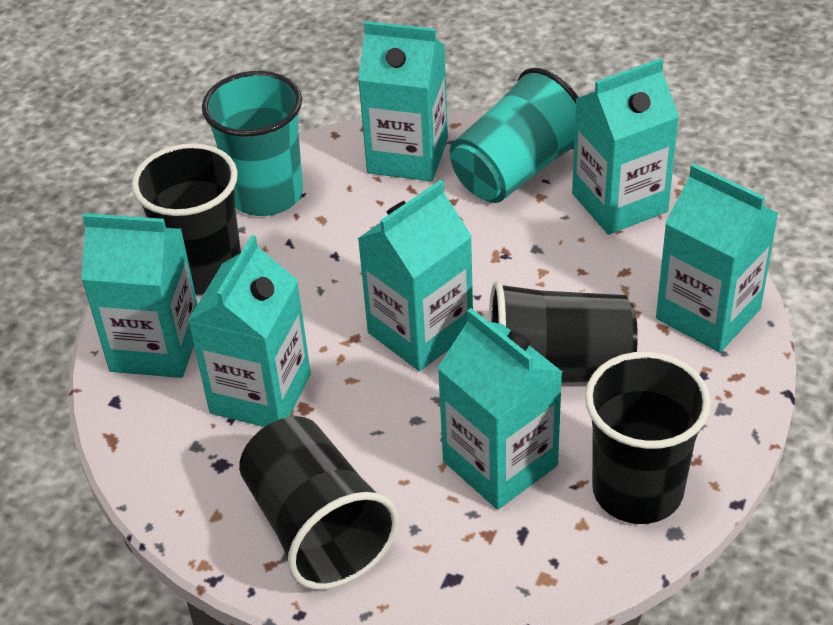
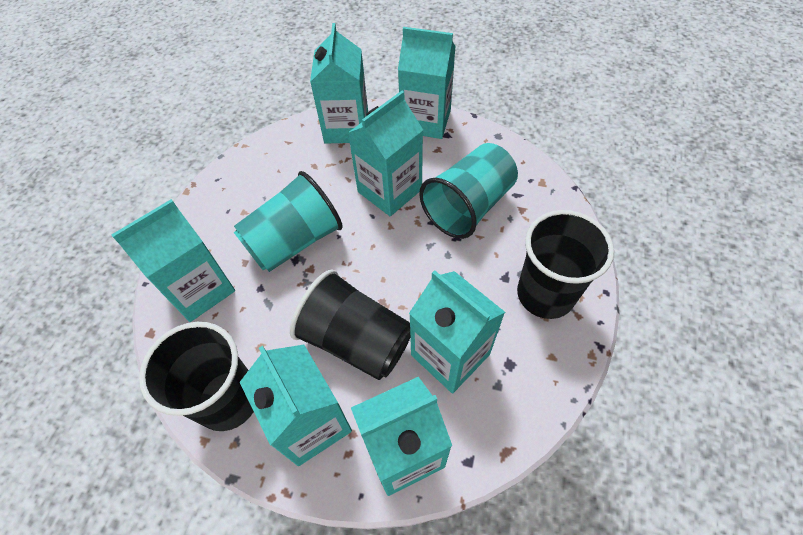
black cup: [132,143,241,295] [239,416,399,590] [488,281,638,383] [585,352,711,524] = 4 -> [139,322,254,431] [290,269,410,380] [517,210,614,319] = 3

